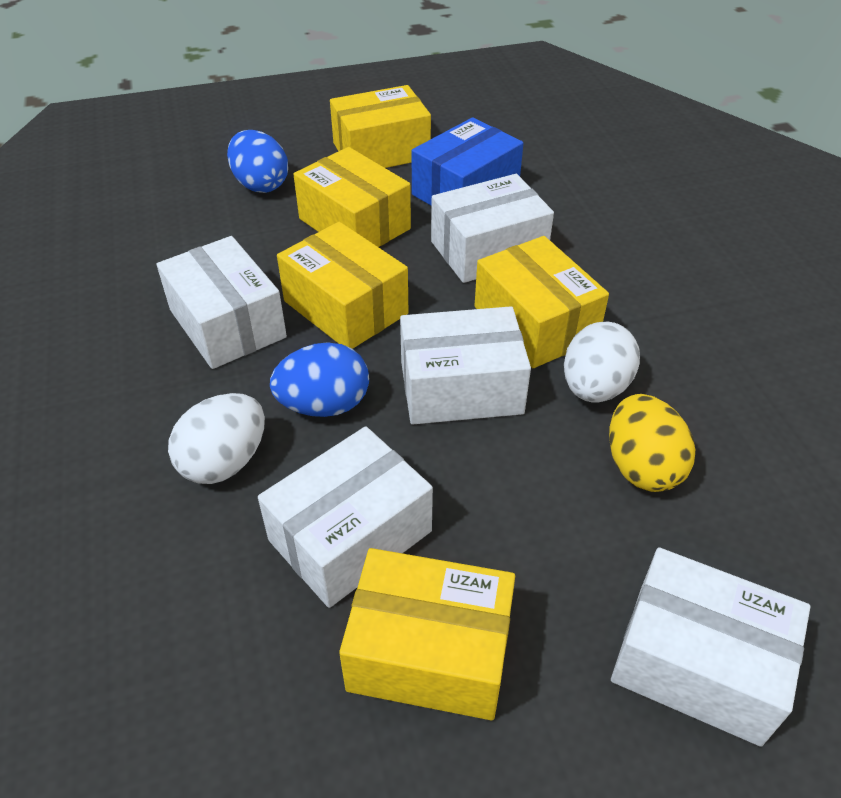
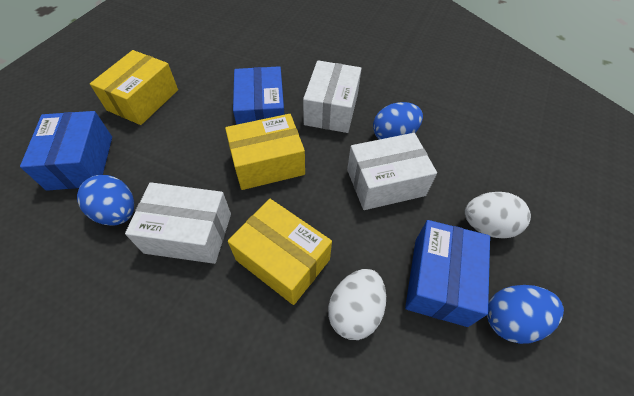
blue box: [411,117,523,206] = 1 -> [20,111,112,191] [233,66,285,125] [405,220,490,327] = 3
blue egg: [227,130,288,193] [270,342,369,417] = 2 -> [77,175,134,226] [373,102,423,140] [487,285,564,344] = 3
white box: [157,236,287,369] [258,426,433,608] [400,306,531,425] [431,174,554,283] [611,547,810,747] = 5 -> [125,182,231,264] [303,60,362,133] [347,133,437,210] = 3
yellow box: [277,222,408,349] [293,147,411,247] [330,85,431,168] [339,548,515,720] [475,236,609,368] = 5 -> [90,50,178,125] [225,114,305,190] [228,199,332,305] = 3
yellow egg: [609,394,695,492] = 1 -> none = 0

